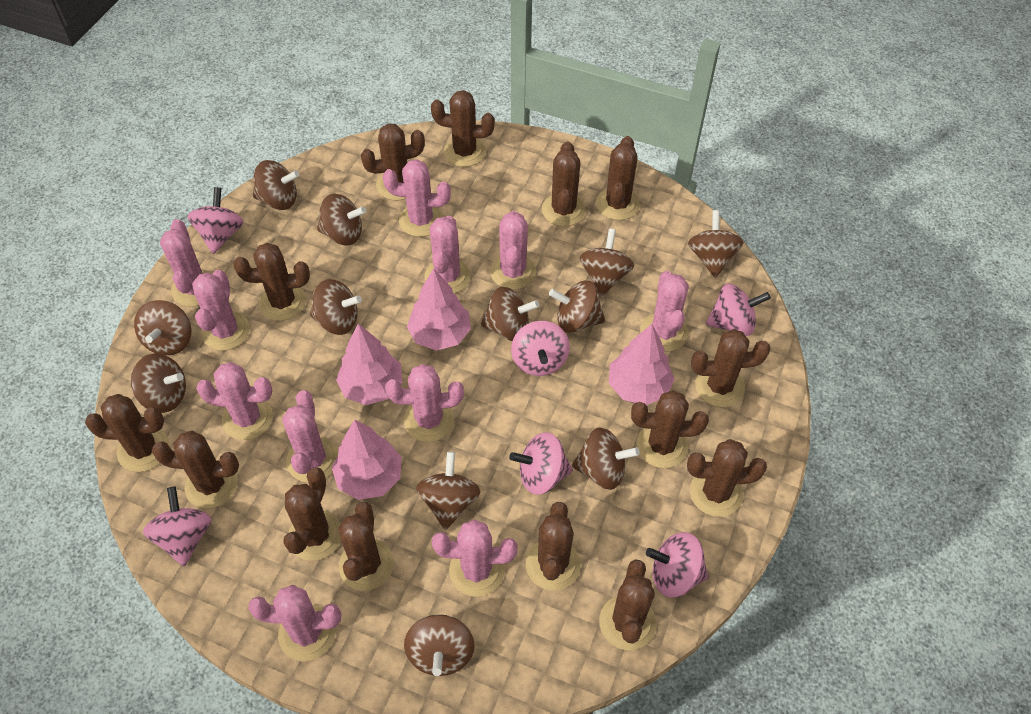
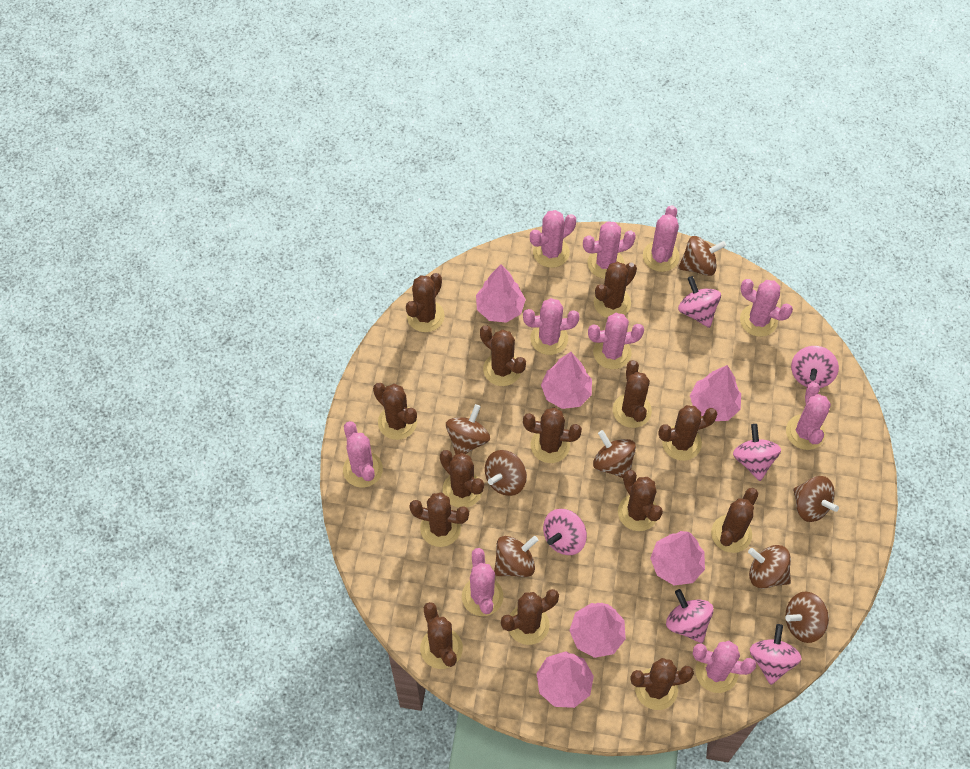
brown spinning top: [131,353,186,413] [134,300,191,355] [253,160,300,210] [310,279,362,335] [317,194,366,246] [404,614,475,676] [416,451,480,530] [480,287,539,341] [549,281,605,333] [572,427,640,490] [580,229,634,296] [688,210,744,278] = 12 -> [446,404,490,455] [485,450,527,496] [494,536,538,577] [593,430,636,478] [678,236,726,276] [748,545,791,589] [785,591,829,643] [793,476,839,522] = 8
pink cactus: [160,219,212,307] [192,270,250,351] [196,362,273,440] [248,585,341,661] [282,390,338,482] [383,159,451,237] [385,364,464,442] [425,216,470,294] [432,519,517,597] [490,211,536,290] [640,271,689,352] = 11 -> [343,421,383,488] [462,548,503,616] [523,298,580,355] [530,210,576,268] [583,221,636,279] [588,313,644,369] [643,205,680,272] [693,641,756,693] [740,279,793,337] [786,382,831,450] = 10
pink tree: [332,420,402,500] [336,323,402,405] [407,268,471,351] [609,324,675,405] = 4 -> [476,264,526,323] [536,651,594,708] [541,352,592,409] [569,603,626,658] [650,531,705,585] [690,365,741,421] = 6

